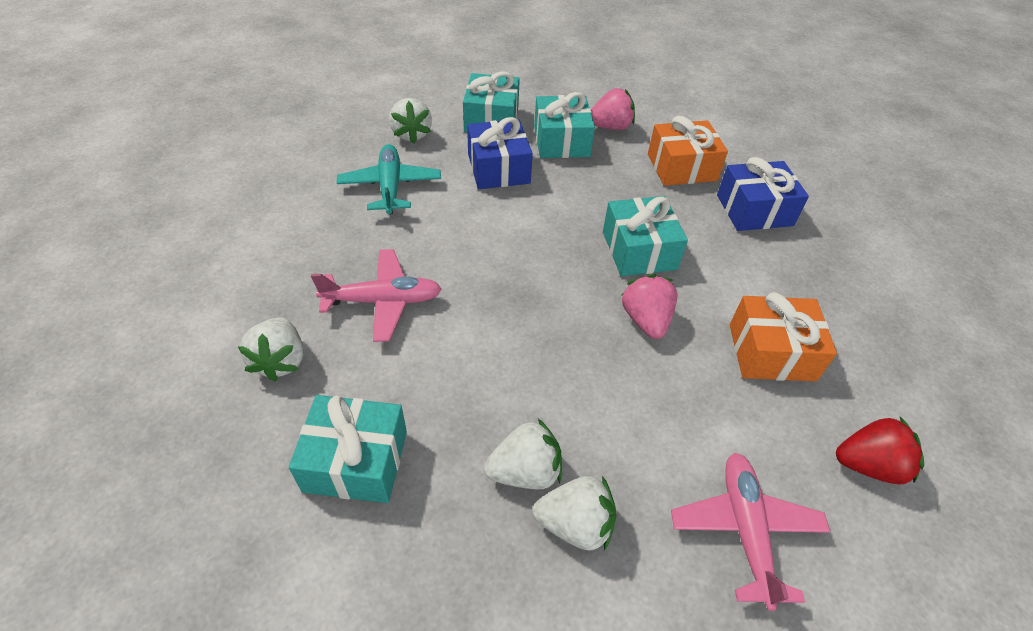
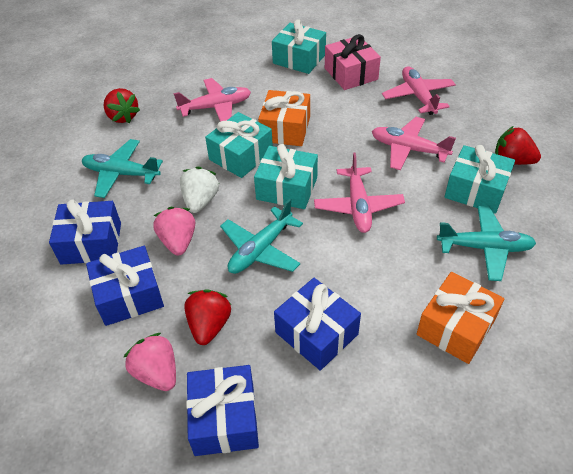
blue gift: [467,117,533,189] [717,157,809,231] = 2 -> [49,199,121,265] [86,246,164,326] [186,365,259,456] [274,278,361,371] = 4
pink gift: none = 0 -> [325,34,381,90] = 1
pink plane: [311,249,442,342] [671,453,831,611] = 2 -> [173,78,251,122] [314,152,405,233] [372,117,456,170] [382,66,456,115] = 4
red strawberry: [836,417,924,484] = 1 -> [104,88,140,123] [184,289,231,345] [495,126,541,165] = 3
turquoise plane: [337,144,441,214] = 1 -> [82,139,163,198] [220,199,303,274] [437,206,536,281] = 3
white strawberry: [238,317,303,381] [389,98,432,144] [484,419,562,489] [533,476,616,551] = 4 -> [180,166,219,213] = 1

